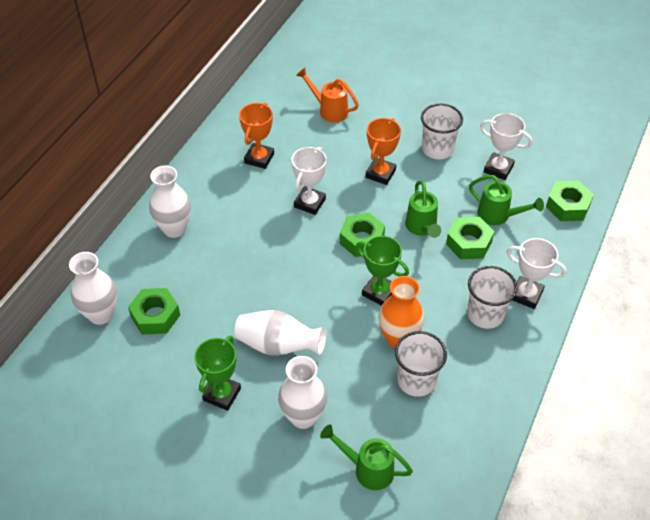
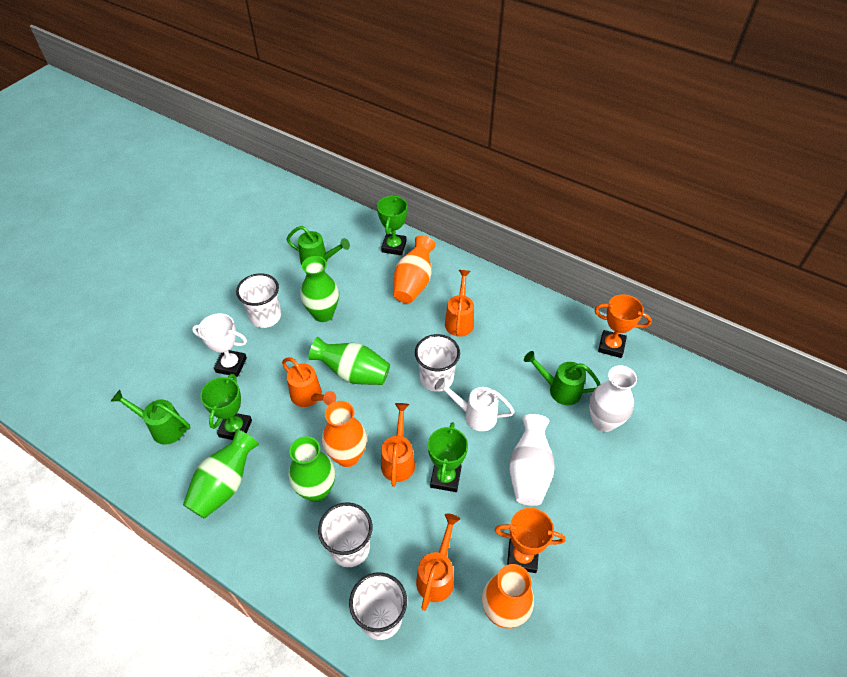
green nut: [128,288,180,334] [340,212,385,257] [446,217,494,259] [546,181,594,221] = 4 -> none = 0
green trophy: [194,336,241,411] [356,236,409,306] = 2 -> [200,374,252,440] [377,195,408,255] [428,422,468,492] = 3
green vase: none = 0 -> [183,429,259,519] [289,436,335,502] [301,256,339,322] [308,337,390,385] = 4
orange vase: [378,276,424,348] = 1 -> [322,401,367,467] [393,235,436,303] [482,564,534,629] = 3
orange watering can: [296,68,359,122] = 1 -> [282,357,336,407] [381,403,415,487] [416,514,460,611] [445,270,474,336] = 4
white cup: [395,331,447,397] [421,104,463,159] [467,266,517,329] = 3 -> [236,273,281,328] [318,502,372,567] [349,572,407,640] [415,334,460,392] = 4
white trophy: [291,147,327,215] [480,113,533,180] [507,238,567,309] = 3 -> [192,313,247,377] = 1
white vase: [69,252,117,325] [149,166,191,238] [235,310,326,356] [278,356,327,429] = 4 -> [509,414,555,506] [589,365,637,432] = 2
white watering can: none = 0 -> [435,378,515,431] = 1

